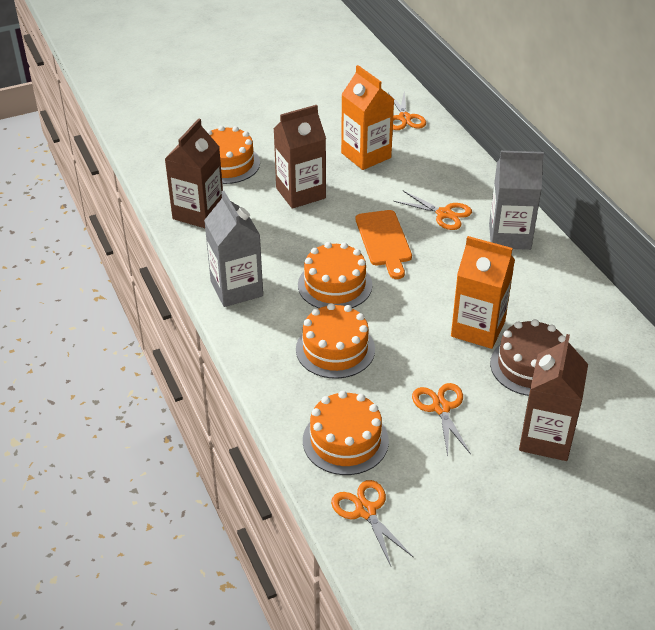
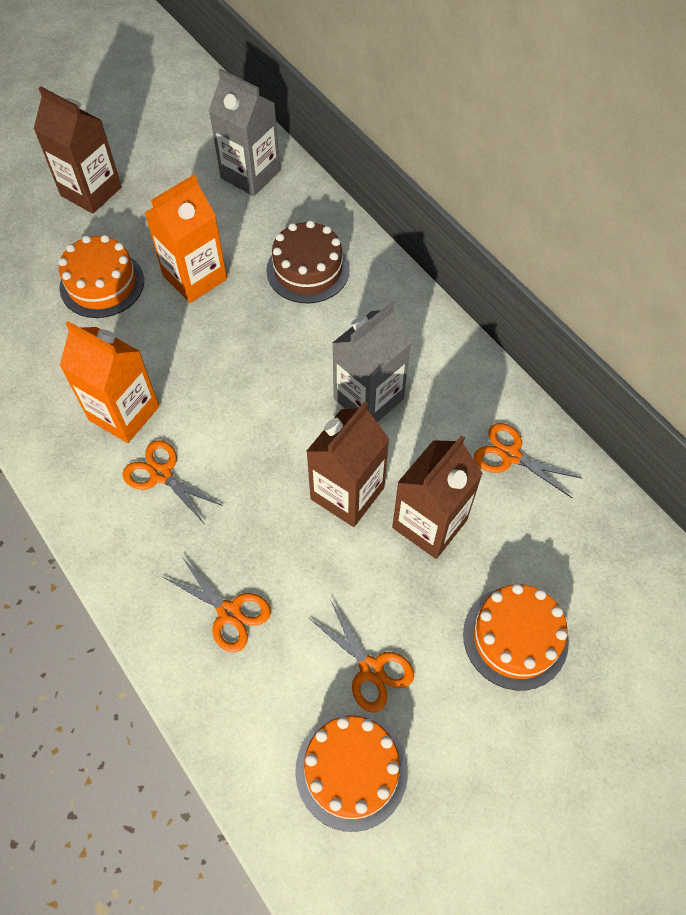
orange cake: [206,126,260,184] [296,303,375,379] [298,242,372,308] [303,391,389,475] = 4 -> [58,235,144,318] [295,713,408,832] [463,583,569,690] = 3
orange cutting board: [356,210,412,279] = 1 -> none = 0

